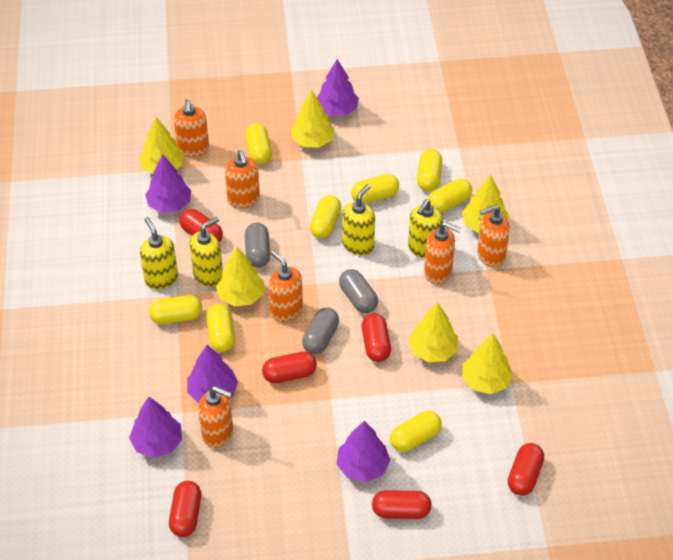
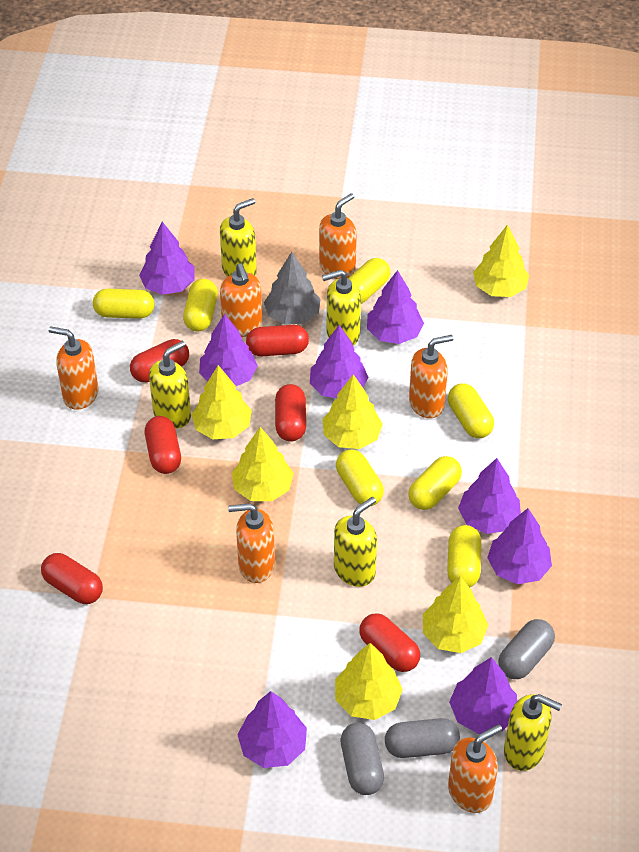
grey tree: none = 0 -> [264,252,321,325] = 1
purple tree: [129,397,182,458] [145,154,191,213] [187,345,238,403] [317,59,359,116] [337,421,390,482] = 5 -> [139,222,194,295] [199,314,258,386] [237,691,307,768] [310,325,369,398] [367,270,424,344] [449,657,517,734] [458,458,521,534] [487,508,552,584] = 8
yellow capsule: [149,295,202,324] [206,304,235,352] [245,123,272,164] [309,195,341,238] [351,174,399,204] [390,411,442,452] [417,149,442,191] [428,178,472,213] = 8 -> [93,289,155,319] [183,279,218,331] [336,449,384,506] [348,258,391,304] [408,456,462,510] [447,525,481,588] [448,384,494,438] = 7
yellow soap dispenser: [140,217,178,289] [190,217,223,287] [342,184,375,255] [408,199,443,259] = 4 -> [149,341,191,429] [220,198,257,277] [322,270,361,346] [334,497,377,587] [504,694,562,771] = 5

